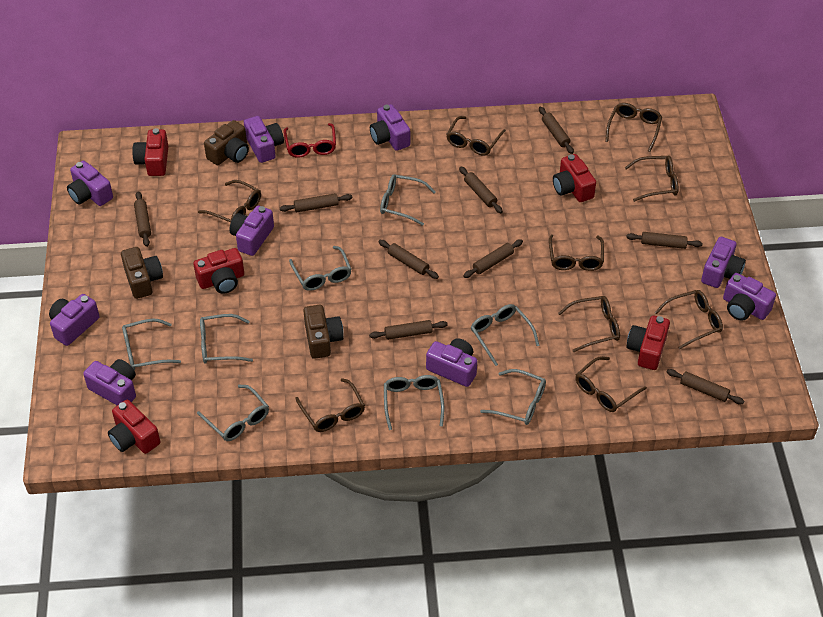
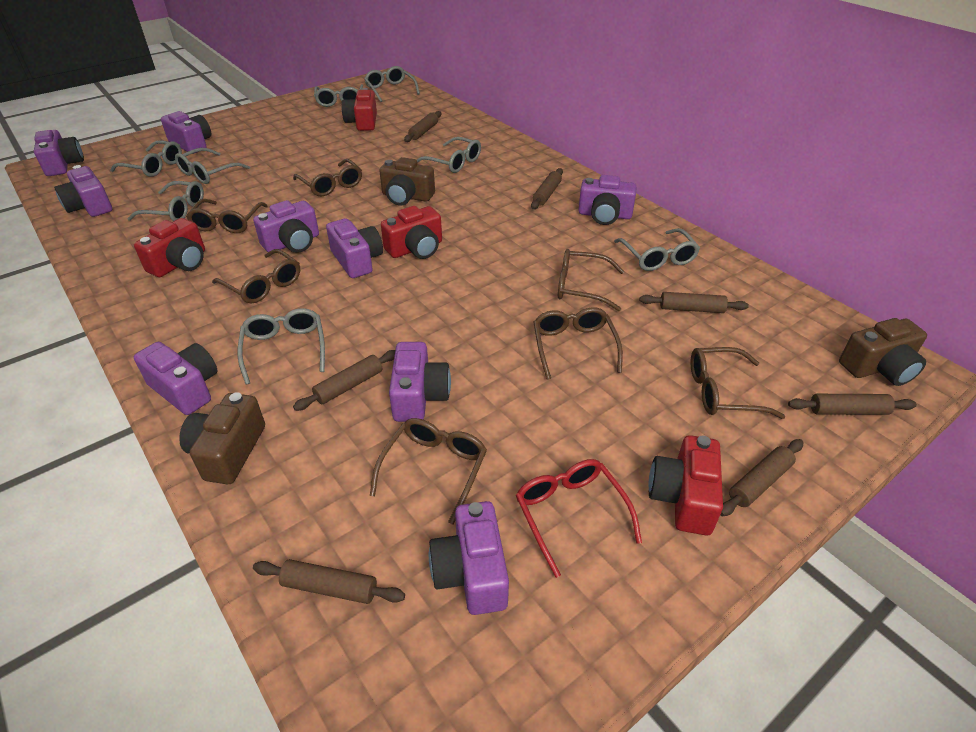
brown glasses: [198,180,261,223] [295,378,365,432] [446,116,506,155] [549,235,604,271] [558,296,620,352] [575,356,647,412] [605,103,662,152] [624,156,678,202] [655,290,723,350] = 9 -> [186,199,267,233] [212,249,300,303] [293,159,362,196] [370,418,487,525] [533,307,623,380] [558,249,624,311] [690,347,785,419] = 7
brown rolling pin: [134,191,151,247] [280,193,352,212] [369,320,448,340] [379,240,439,279] [459,167,503,213] [463,239,523,278] [539,107,574,154] [626,232,703,249] [667,369,744,404] = 9 -> [253,559,405,604] [293,350,395,411] [404,111,441,142] [531,168,563,209] [640,292,749,313] [720,439,803,516] [788,394,917,415] = 7
red camera: [108,400,160,454] [132,128,168,176] [193,248,244,294] [553,154,596,202] [626,315,670,370] = 5 -> [134,218,205,277] [342,88,377,131] [381,206,442,259] [648,435,723,536] = 4

